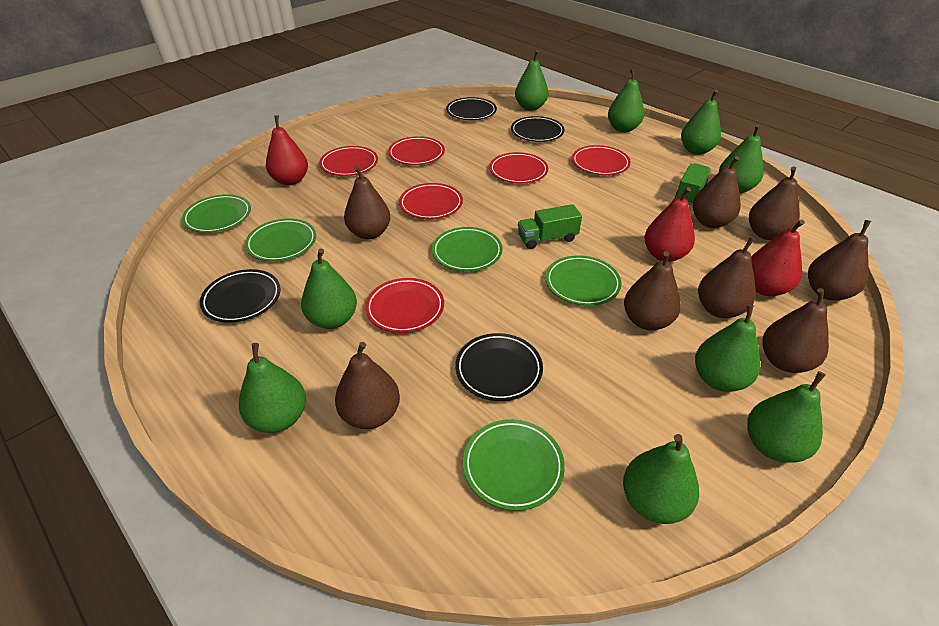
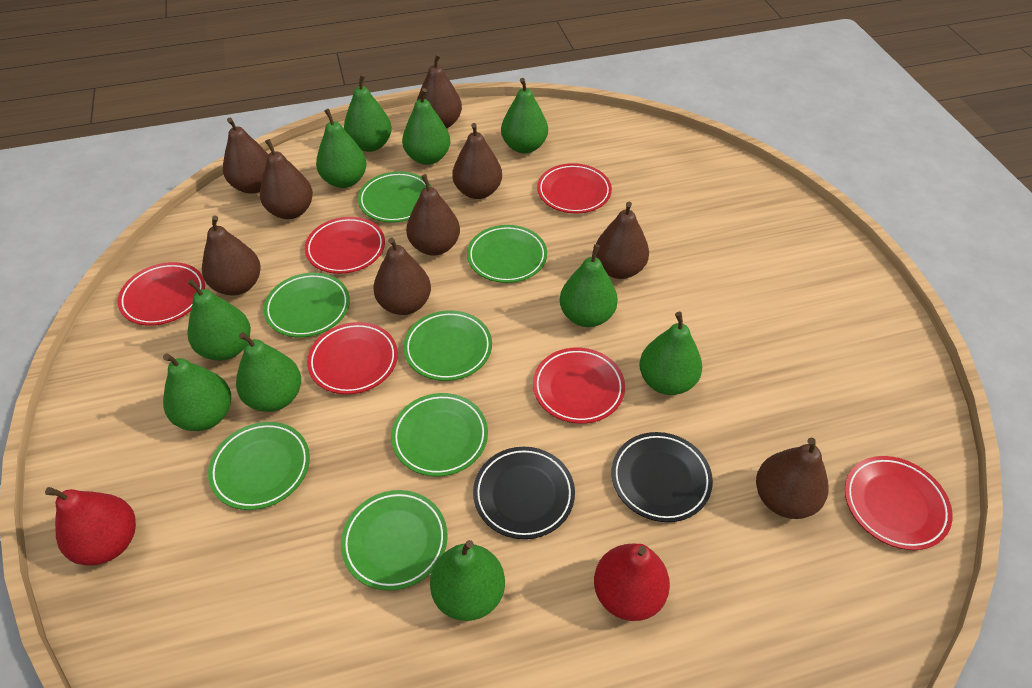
black plate: [200,269,281,323] [446,97,497,120] [455,333,543,401] [511,116,565,142] = 4 -> [473,447,575,539] [611,432,713,522] = 2
brown pear: [335,342,400,429] [344,166,390,239] [624,251,681,330] [693,156,741,228] [698,237,756,318] [749,166,800,240] [763,288,829,373] [808,220,871,301] = 8 -> [202,215,260,296] [223,118,269,194] [260,139,313,219] [373,237,431,315] [406,174,460,256] [417,54,462,128] [452,123,502,199] [596,202,649,279] [756,437,829,519] = 9
green pear: [239,343,306,433] [301,249,357,329] [515,50,549,111] [608,68,644,132] [623,434,699,524] [681,90,721,155] [695,304,760,392] [719,124,764,193] [747,371,826,463] = 9 -> [163,354,231,431] [187,279,251,361] [236,332,301,412] [316,109,367,188] [344,74,392,152] [402,88,450,165] [430,540,505,621] [501,78,548,154] [560,244,618,327] [639,312,702,395] = 10
green plate: [182,194,251,233] [245,219,316,261] [432,227,503,271] [463,419,565,511] [545,255,621,306] = 5 -> [208,422,310,510] [263,273,350,337] [341,490,447,591] [358,171,431,223] [391,393,488,477] [403,310,492,381] [467,225,547,283] = 7
green truck: [518,204,582,249] [675,163,711,205] = 2 -> none = 0
red pear: [266,115,308,185] [644,187,695,262] [751,220,805,296] = 3 -> [45,487,136,566] [594,544,670,621] = 2

